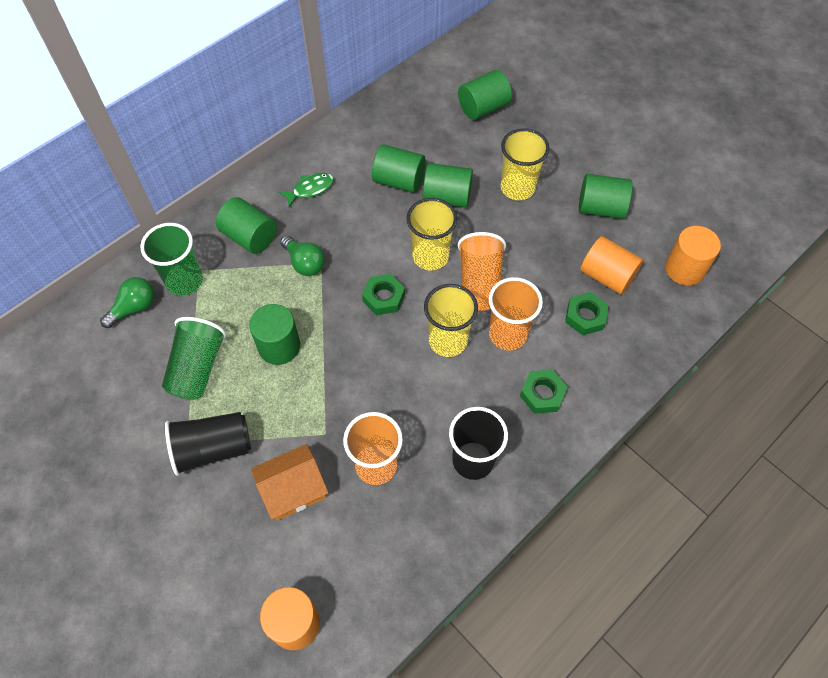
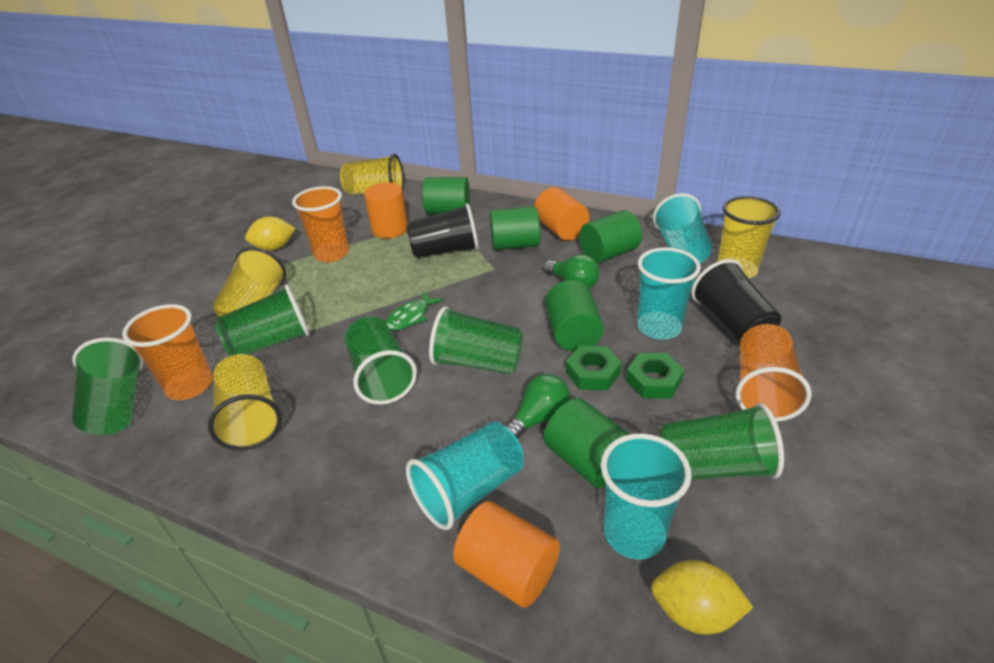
green cup: [140,223,203,296] [162,317,226,400] = 2 -> [72,337,144,435] [215,284,310,356] [345,316,417,405] [429,306,523,374] [660,403,784,480] = 5
green cylinder: [216,197,277,254] [249,304,300,365] [372,144,426,193] [423,163,473,208] [458,70,512,120] [579,174,633,219] = 6 -> [422,177,470,214] [490,206,540,250] [544,398,629,489] [545,280,604,351] [579,210,642,263] = 5
green nut: [362,274,405,315] [520,370,567,414] [565,292,608,335] = 3 -> [566,346,621,391] [626,353,684,399] = 2
orange house: [251,444,329,520] = 1 -> none = 0
turquoise cup: none = 0 -> [406,422,524,530] [601,433,691,559] [637,247,701,340] [653,193,712,263] = 4
yellow cup: [407,198,457,270] [424,284,478,357] [501,128,549,200] = 3 -> [208,354,282,450] [213,247,286,317] [340,154,404,194] [717,196,781,279] = 4
yellow lemon: none = 0 -> [245,216,296,251] [651,560,753,634] = 2

